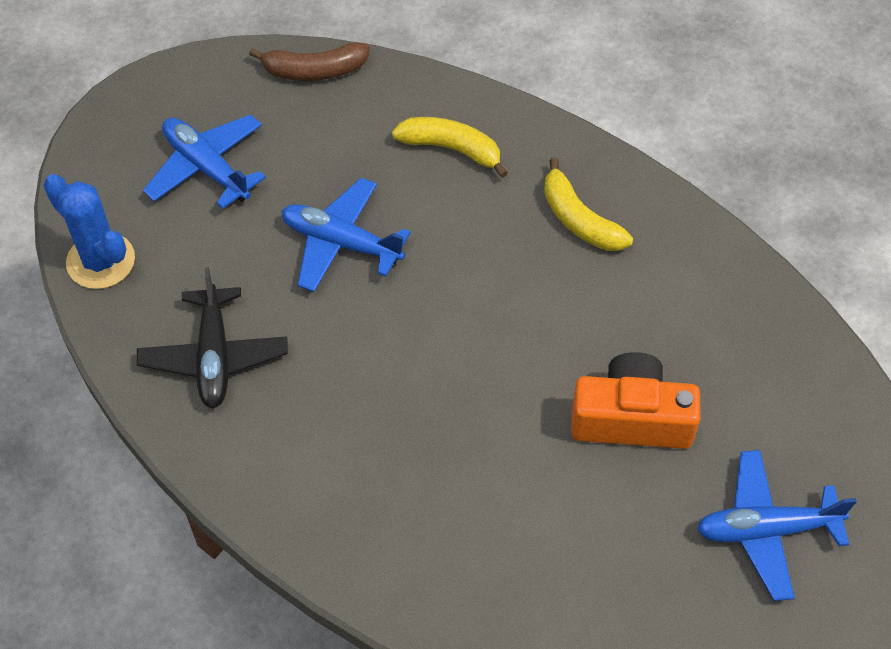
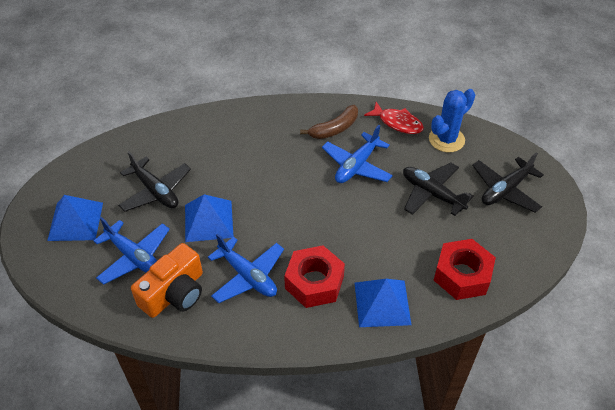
black plane: [137,267,288,409] = 1 -> [118,151,191,212] [403,162,474,216] [472,152,544,213] = 3
blue pyramid: none = 0 -> [47,195,103,241] [185,194,234,242] [355,279,411,327] = 3
red fish: none = 0 -> [364,102,424,134] = 1
red nut: none = 0 -> [284,246,345,308] [434,239,496,300] = 2
yellow banana: [392,117,508,178] [544,158,633,251] = 2 -> none = 0

